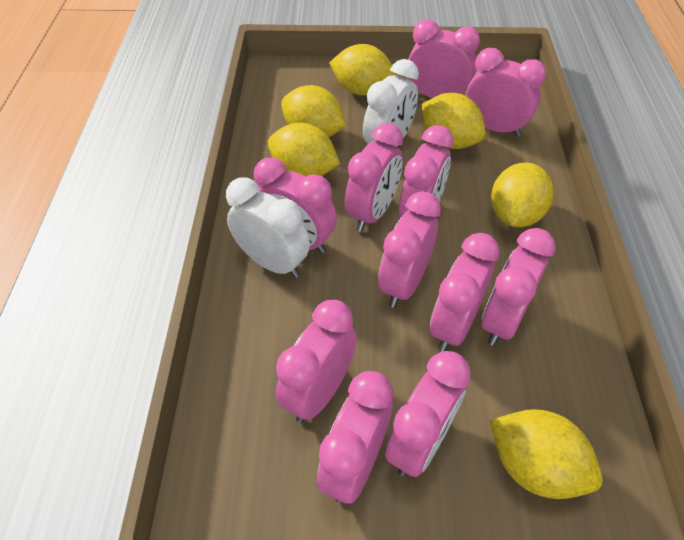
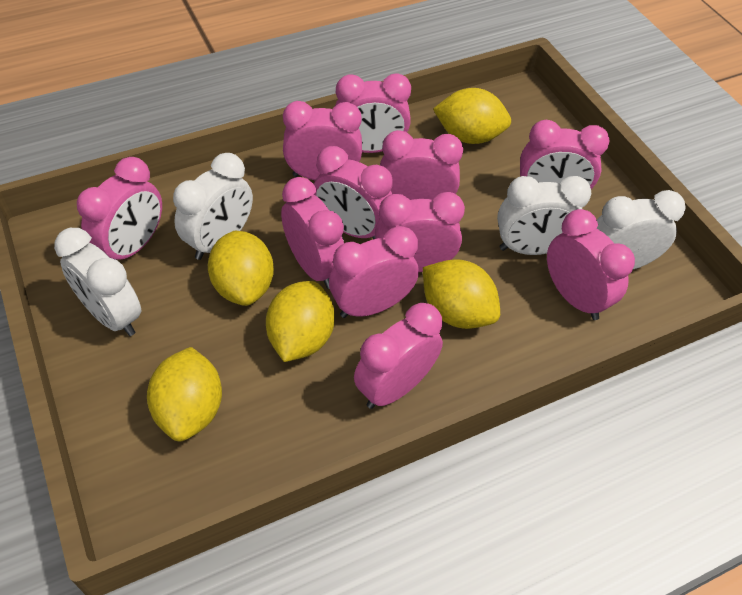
white clock: [226,177,310,278] [363,59,419,146] = 2 -> [54,228,141,336] [173,153,253,260] [497,176,591,255] [597,190,685,269] = 4
yellow lemon: [268,123,340,176] [281,85,346,137] [329,44,396,96] [422,93,486,149] [490,409,603,499] [491,162,554,227] = 6 -> [147,347,222,441] [208,231,274,306] [266,281,335,362] [423,259,500,329] [433,88,511,144] = 5

